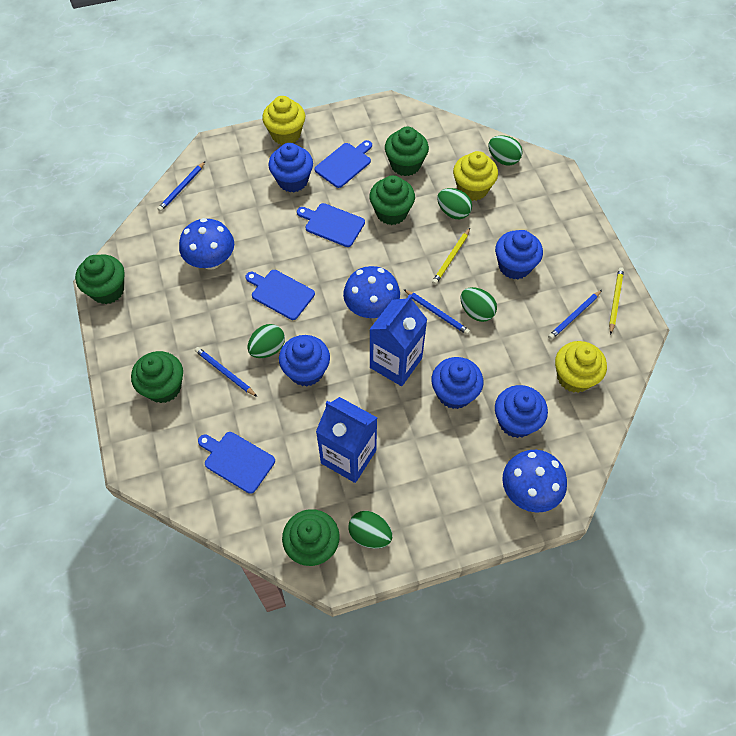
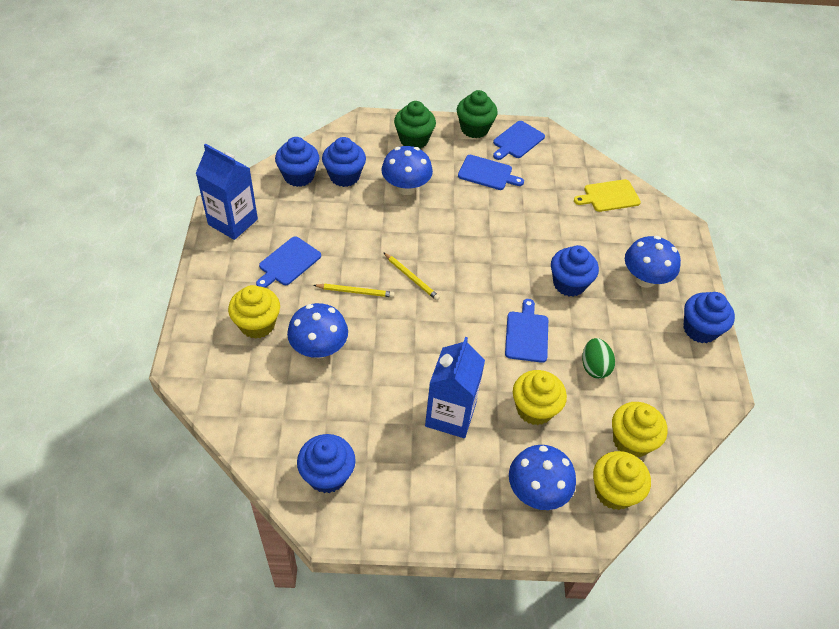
blue mushroom: [179,218,234,270] [343,266,400,318] [502,450,567,513] = 3 -> [287,303,348,358] [382,146,433,195] [509,445,576,510] [625,236,681,288] = 4
blue pencil: [157,161,206,212] [195,347,257,397] [404,289,470,335] [548,290,602,340] = 4 -> none = 0
green cupcake: [75,255,125,304] [131,351,183,403] [282,509,340,566] [370,175,415,225] [385,127,429,176] = 5 -> [394,101,436,149] [457,90,498,138] = 2
green egg: [247,324,285,358] [348,511,392,549] [437,188,472,219] [460,287,497,322] [488,135,523,165] = 5 -> [582,338,615,379] = 1
yellow cupcake: [262,96,305,145] [453,151,498,201] [555,341,607,393] = 3 -> [228,285,280,339] [513,370,567,425] [593,451,651,510] [612,402,668,458] = 4
yellow cutting board: none = 0 -> [574,179,641,212] = 1

